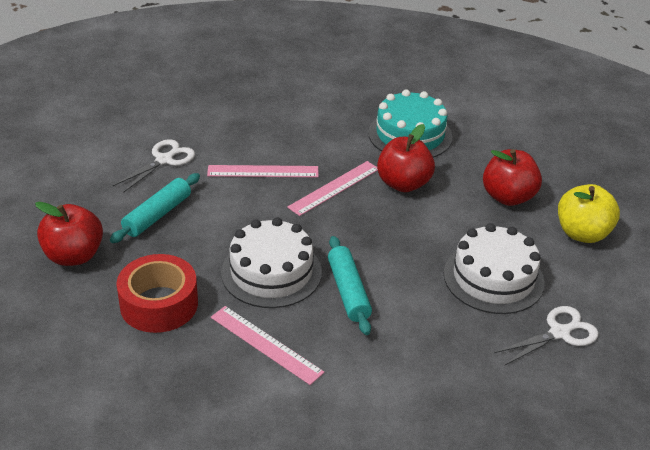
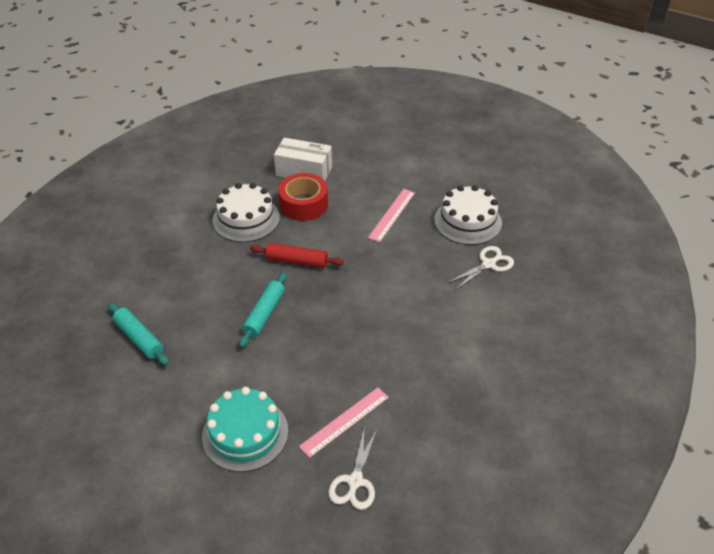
pink ruler: [207,165,319,177] [211,306,324,385] [287,161,378,216] = 3 -> [299,388,389,458] [368,189,415,242] = 2
red apple: [35,202,103,266] [377,124,435,192] [483,149,542,206] = 3 -> none = 0
red rolling pin: none = 0 -> [250,243,344,268] = 1
white box: none = 0 -> [274,138,332,181] = 1
yellow apple: [558,184,620,243] = 1 -> none = 0

